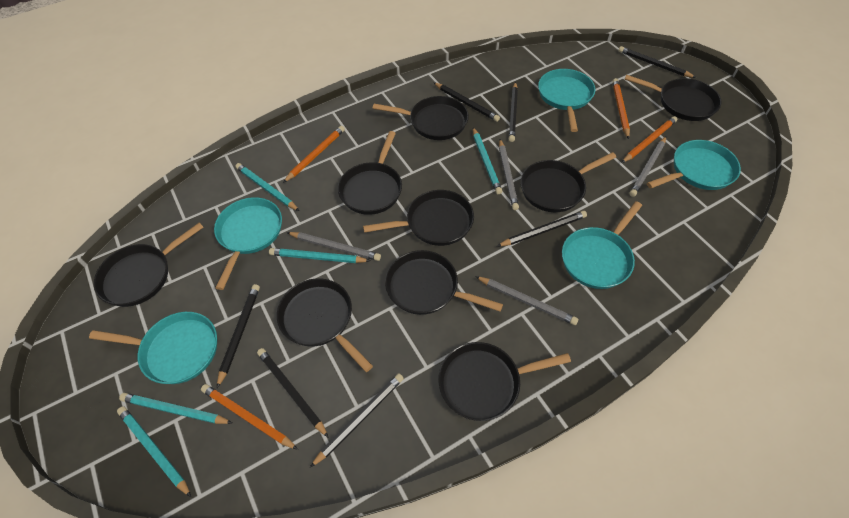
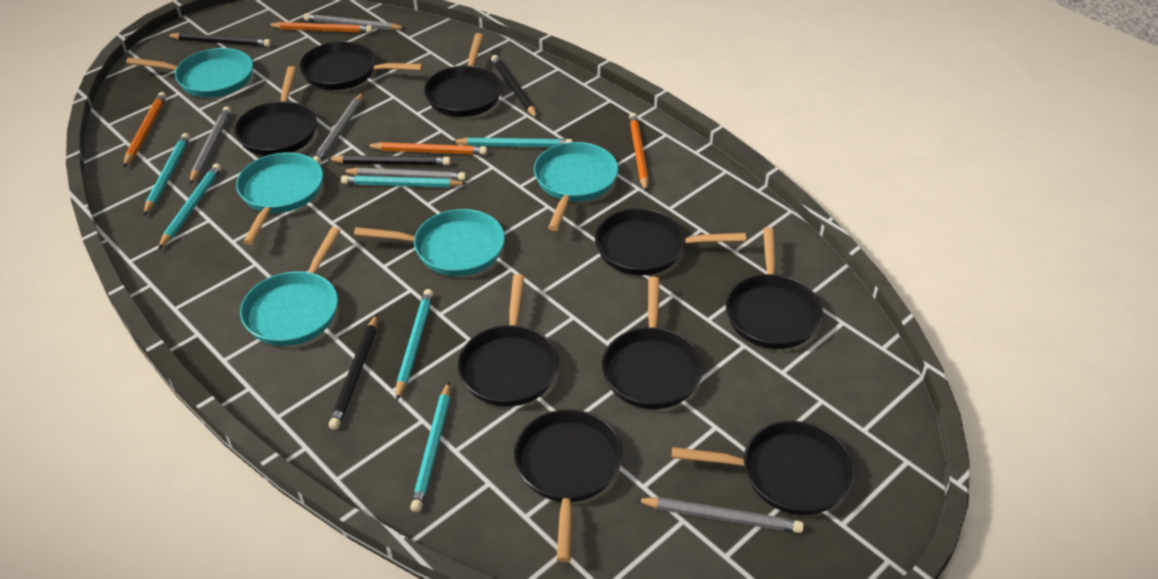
black pencil: [217,284,260,388] [257,348,329,438] [310,373,404,468] [433,82,500,122] [497,211,587,246] [509,82,518,142] [618,46,696,78] = 7 -> [166,33,271,47] [327,155,451,166] [329,314,378,430] [491,55,538,118] = 4
grey pencil: [286,232,381,261] [475,276,578,325] [499,139,519,210] [629,136,666,197] = 4 -> [190,106,231,184] [304,13,406,31] [313,93,363,164] [342,168,466,181] [635,497,804,533] = 5
turquoise pencil: [117,406,191,497] [119,393,232,424] [235,163,299,211] [269,248,370,263] [473,127,502,194] = 5 -> [144,133,190,215] [158,163,221,250] [341,175,468,187] [396,289,433,400] [410,382,450,512] [451,137,573,147] = 6

